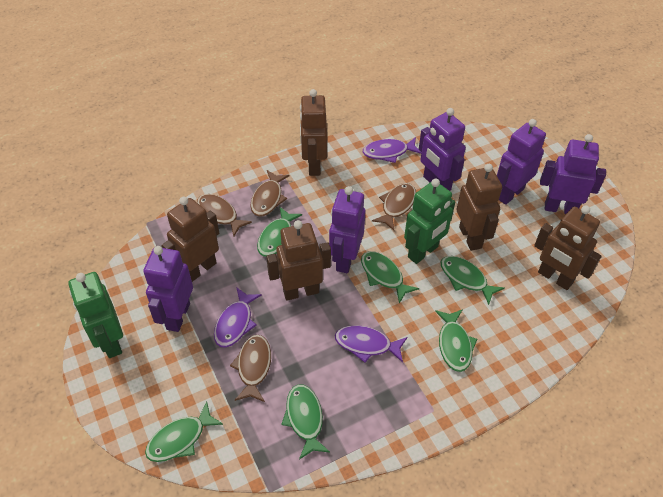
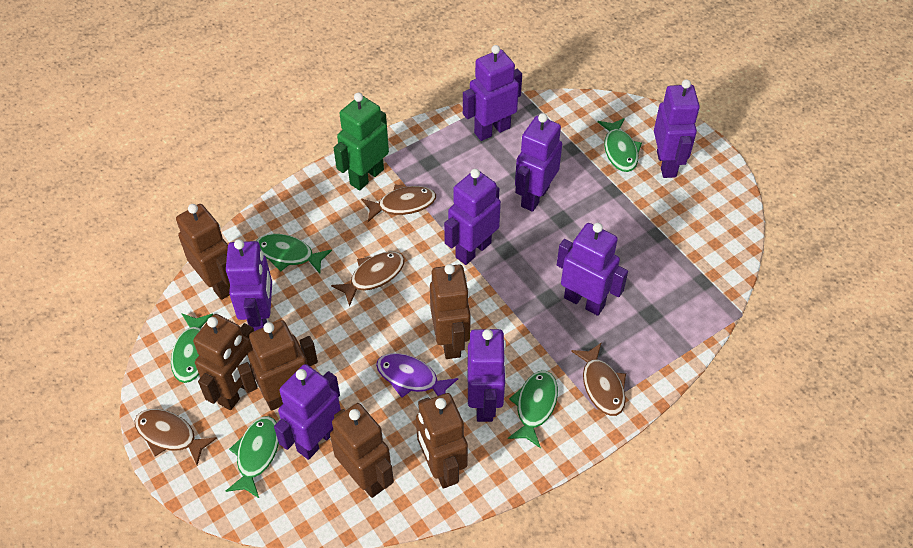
brown robot: [162,197,219,282] [266,220,331,300] [300,89,327,176] [457,164,502,251] [534,205,601,290] = 5 -> [176,204,230,300] [193,314,255,410] [237,320,318,411] [330,403,394,498] [416,393,468,489] [430,264,471,359] = 6
green fish: [145,402,223,462] [257,207,302,257] [281,384,330,460] [361,251,419,303] [435,309,477,372] [441,256,504,305] = 6 -> [171,313,213,383] [226,416,279,498] [257,234,332,274] [508,371,558,448] [598,118,642,172] = 5
green robot: [68,272,123,358] [404,179,455,264] = 2 -> [334,93,389,191] = 1
purple fish: [214,287,262,347] [335,325,407,363] [363,137,422,163] = 3 -> [376,353,458,398] = 1
purple robot: [143,246,193,332] [329,186,366,273] [419,108,466,191] [497,119,546,205] [540,134,606,214] = 5 -> [226,239,272,331] [274,364,341,460] [444,169,501,265] [463,45,522,141] [467,329,507,422] [515,113,562,212] [557,223,628,316] [654,79,700,178] = 8

